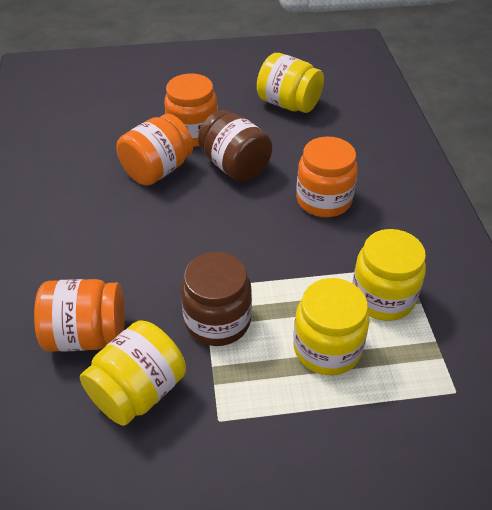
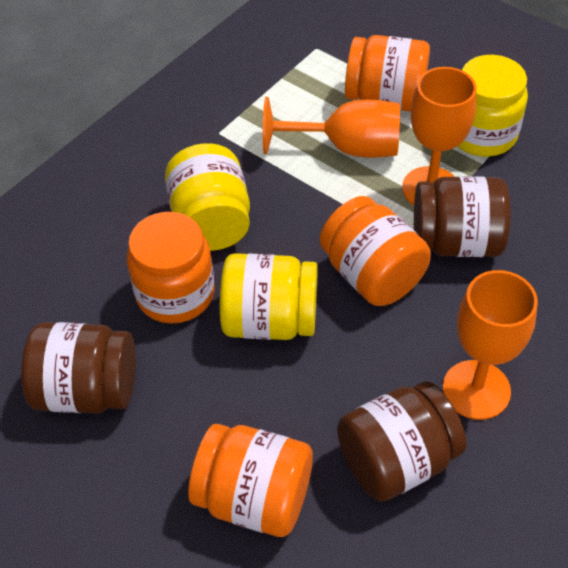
brown jar: [181,252,252,346] [198,110,272,182] = 2 -> [21,322,136,414] [337,381,466,501] [414,176,511,257] = 3
orange goblet: none = 0 -> [263,97,400,158] [402,67,477,205] [443,270,538,420] = 3
yellow jar: [80,320,186,426] [257,53,324,113] [293,278,369,376] [352,229,426,321] = 4 -> [165,143,250,251] [220,253,318,340] [457,55,528,157] = 3

